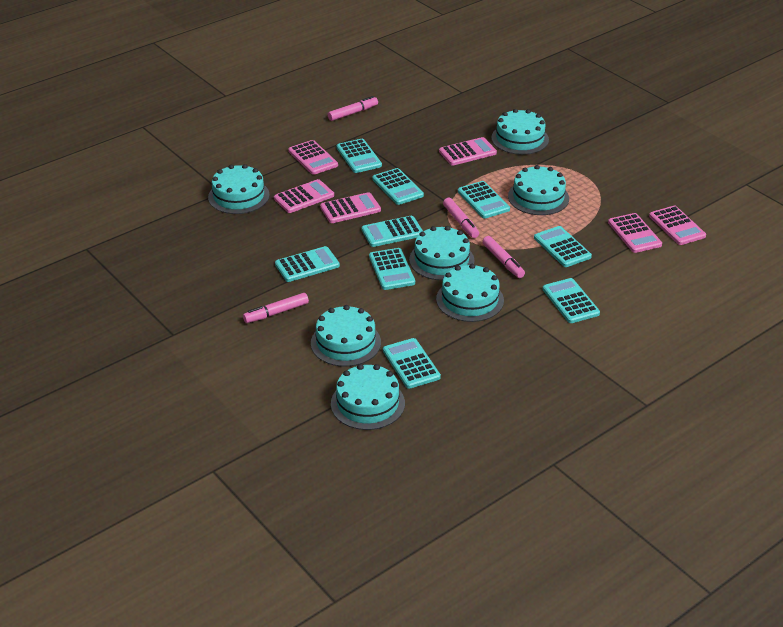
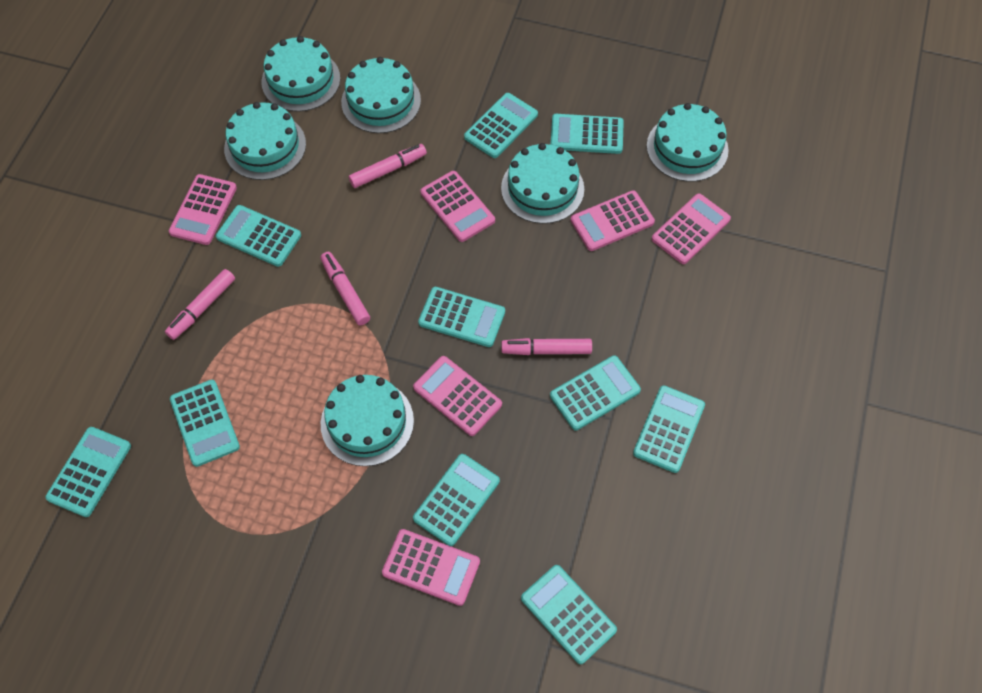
turquoise cake: [208,164,269,214] [311,305,381,367] [331,364,405,430] [409,226,474,280] [436,264,504,322] [491,109,549,155] [508,165,569,215] = 7 -> [224,102,306,180] [261,36,340,112] [321,375,414,466] [341,57,421,133] [501,143,584,224] [647,103,729,182] = 6
turquoise calculator: [275,246,340,282] [336,139,382,173] [362,216,423,247] [369,248,415,290] [372,168,424,205] [383,338,441,389] [458,181,510,219] [534,226,592,267] [543,278,600,323] = 9 -> [45,427,131,517] [170,380,240,467] [216,205,301,267] [413,454,500,546] [418,287,505,347] [464,93,538,158] [521,565,617,664] [550,114,624,154] [550,356,641,430] [633,385,705,473] = 10

